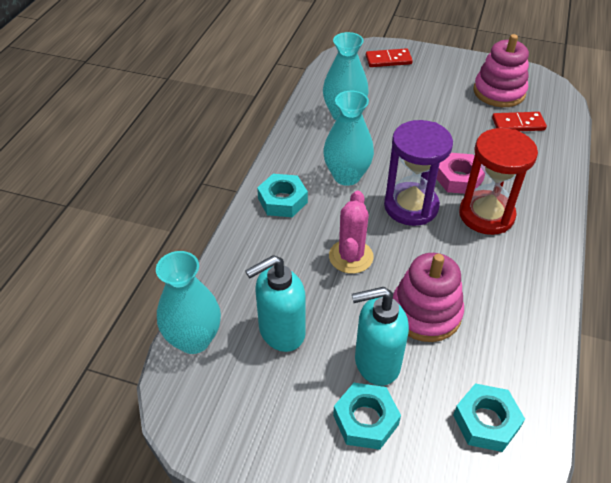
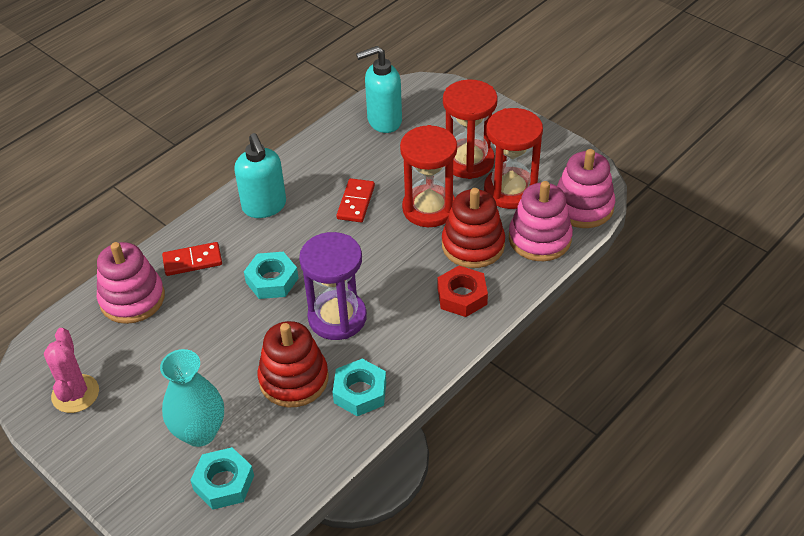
pink nut: [437,153,485,194] = 1 -> none = 0
pink stacking toy: [393,253,464,342] [473,34,529,107] = 2 -> [97,242,165,324] [509,181,573,261] [557,149,615,228] = 3
red hourglass: [459,128,538,235] = 1 -> [400,125,457,227] [443,79,498,179] [484,108,543,209] = 3
red nut: none = 0 -> [438,266,488,317] = 1
red stacking toy: none = 0 -> [258,321,329,407] [442,188,505,268] = 2
turquoise vase: [156,251,221,354] [323,32,368,120] [323,91,374,186] = 3 -> [160,349,224,447] = 1

